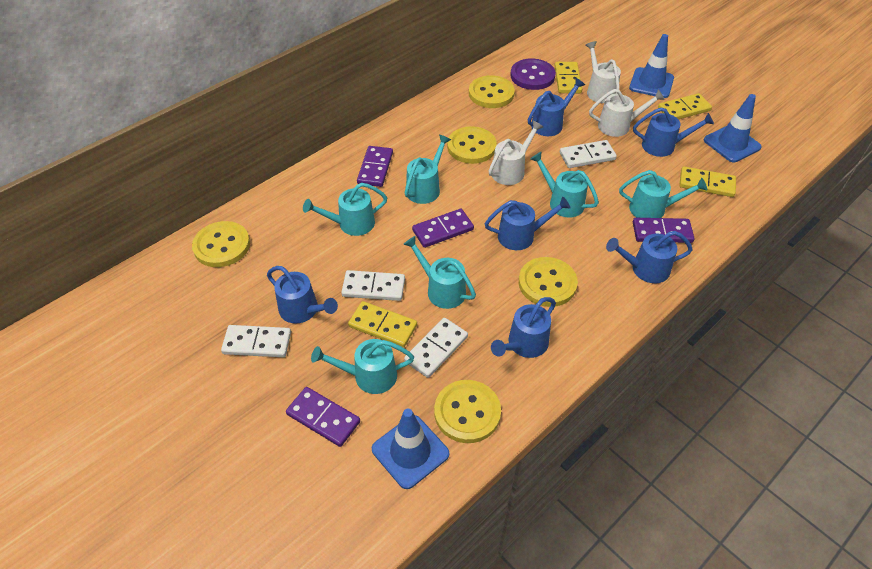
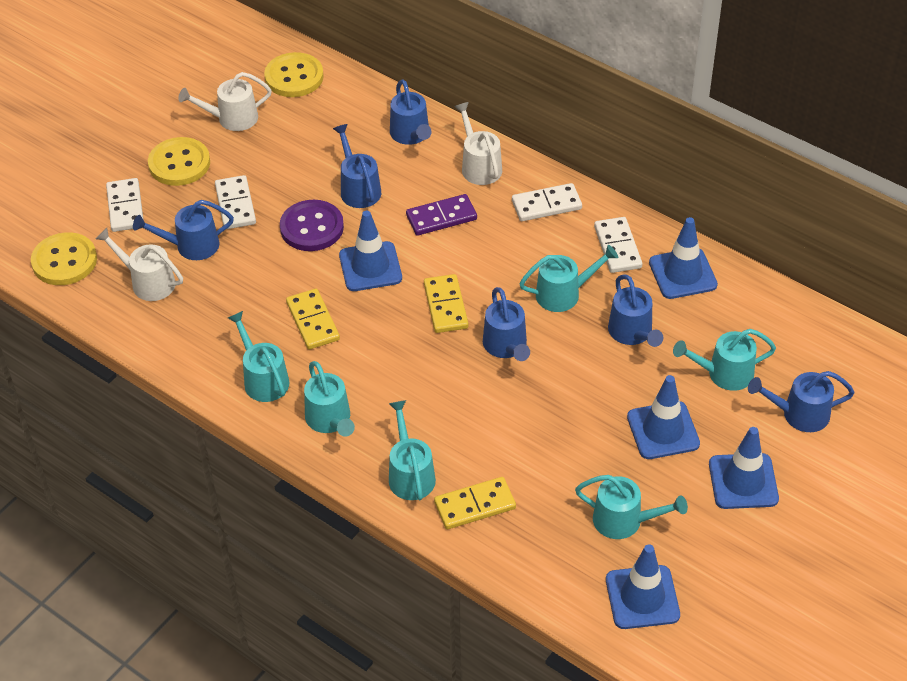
blue traffic cone: [372,409,449,489] [629,34,674,98] [704,94,762,162] = 3 -> [339,211,402,291] [606,544,680,629] [627,375,700,459] [649,217,718,299] [709,427,779,509] = 5
purple domino: [286,387,360,447] [357,146,393,187] [412,209,474,248] [633,218,694,243] = 4 -> [406,194,477,236] = 1
yellow button: [192,221,250,267] [434,380,501,443] [447,126,497,164] [469,75,515,108] [519,257,578,307] = 5 -> [31,232,97,285] [148,137,210,186] [264,52,324,97] = 3
yellow domino: [348,301,417,347] [555,62,582,93] [658,93,712,119] [679,166,736,197] = 4 -> [286,288,340,349] [424,274,468,333] [434,477,516,529] = 3

